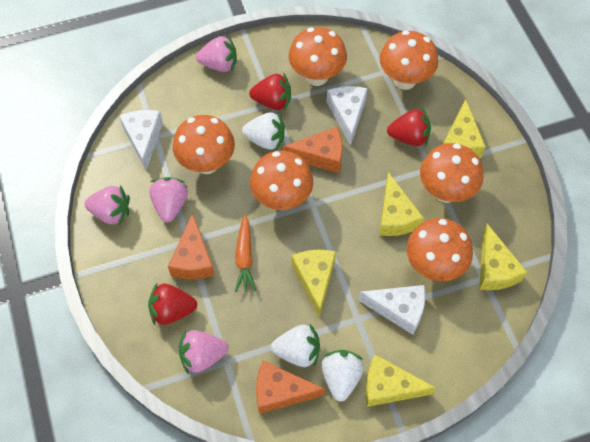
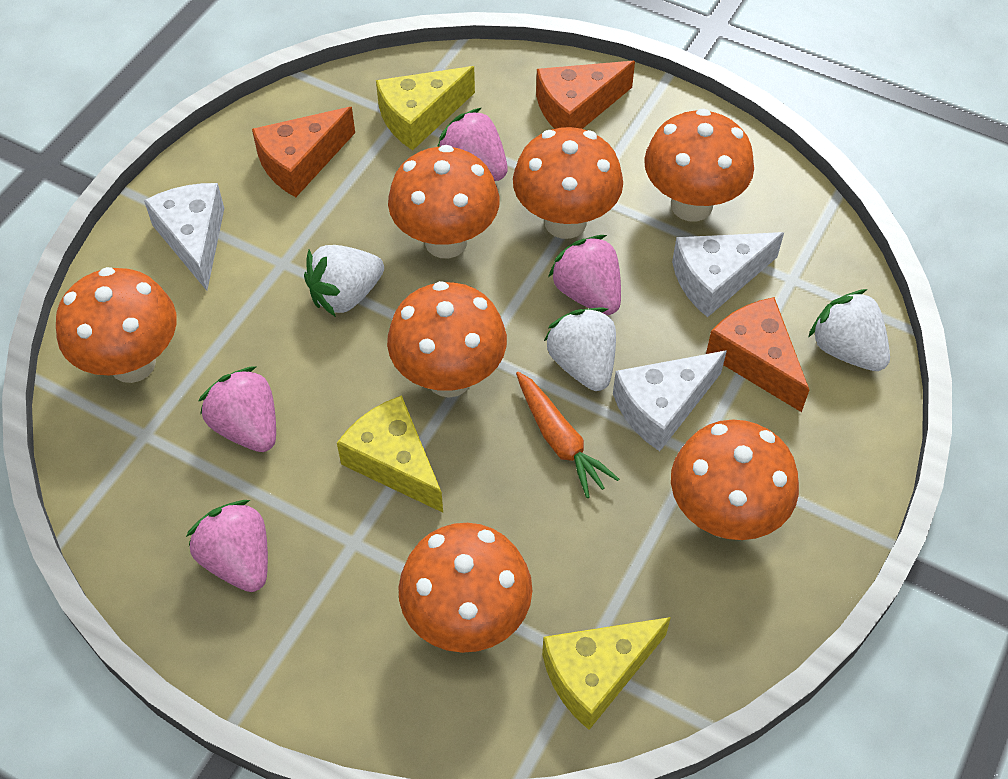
orange mushroom: [173,115,235,174] [250,151,313,210] [289,27,347,86] [380,30,438,90] [406,218,473,281] [420,143,483,203] = 6 -> [56,267,177,383] [387,281,507,397] [388,145,500,258] [398,523,532,653] [513,127,623,239] [644,108,754,222] [671,419,799,540] = 7
red strawberry: [148,283,197,325] [249,72,291,110] [387,108,431,146] = 3 -> none = 0
yellow cheese: [292,250,336,318] [365,354,436,407] [379,172,424,236] [443,99,486,158] [479,224,527,290] = 5 -> [337,395,443,513] [376,66,475,150] [542,617,671,730] = 3

